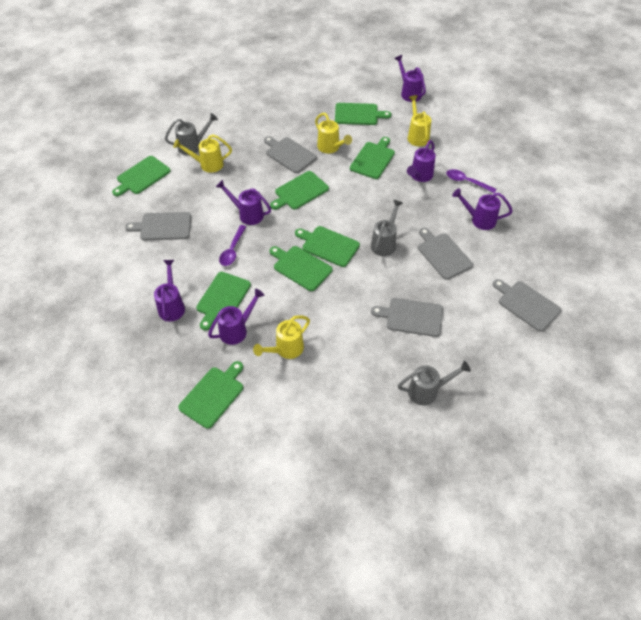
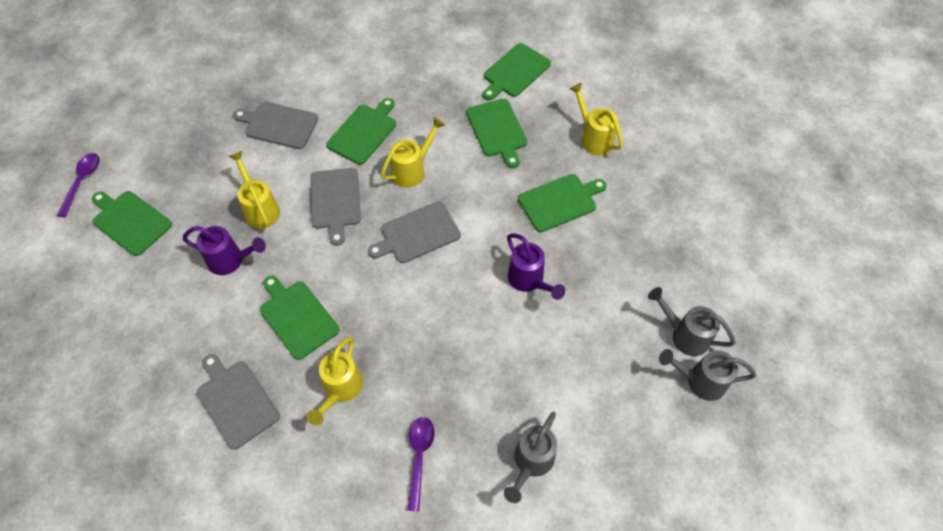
green cutting board: [112,156,170,196] [178,361,243,429] [196,272,251,330] [269,246,333,291] [270,171,329,210] [295,226,360,267] [335,103,391,125] [350,137,395,179] = 8 -> [92,191,172,256] [260,275,339,360] [326,98,396,165] [466,99,527,168] [483,43,551,100] [518,174,607,232] = 6
grey cutting board: [125,212,191,240] [264,136,317,173] [371,298,443,337] [418,228,473,280] [493,279,561,332] = 5 -> [197,354,280,449] [233,102,319,149] [310,168,361,246] [368,201,461,263] = 4
purple watering can: [154,260,185,321] [208,289,265,345] [216,180,271,225] [394,55,426,102] [407,140,436,182] [452,188,513,230] = 6 -> [183,226,266,275] [507,233,565,300] = 2

